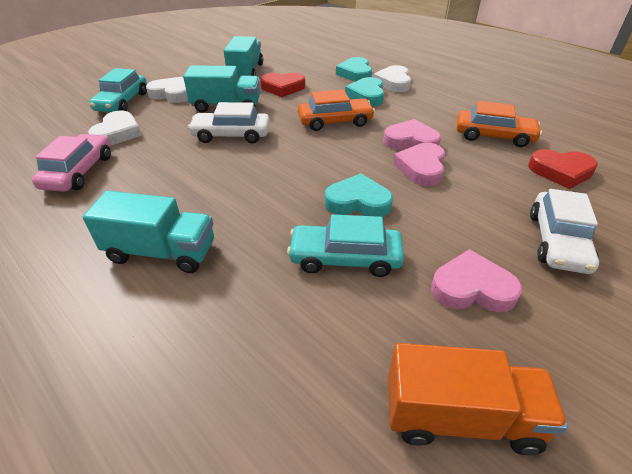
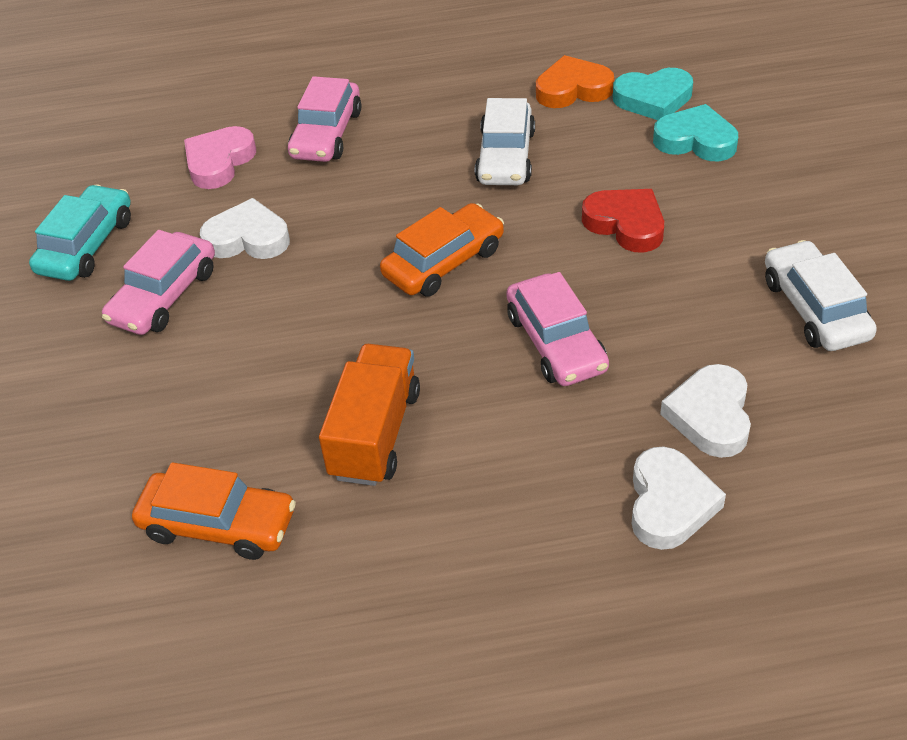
orange heart: none = 0 -> [536,55,614,108] = 1
pink car: [32,134,111,192] = 1 -> [102,230,215,335] [288,76,362,162] [506,272,609,386] = 3
pink heart: [383,119,441,150] [393,143,445,186] [431,249,522,312] = 3 -> [184,126,256,189] = 1
red heart: [260,73,305,97] [528,149,598,189] = 2 -> [582,189,664,253] = 1
turquoise car: [89,68,147,112] [287,214,404,277] = 2 -> [29,185,131,281] = 1
turquoise heart: [325,173,393,217] [336,57,372,82] [345,77,384,106] = 3 -> [613,68,693,120] [653,104,738,161] = 2
turquoise truck: [83,190,214,273] [183,65,260,113] [224,36,263,80] = 3 -> none = 0

